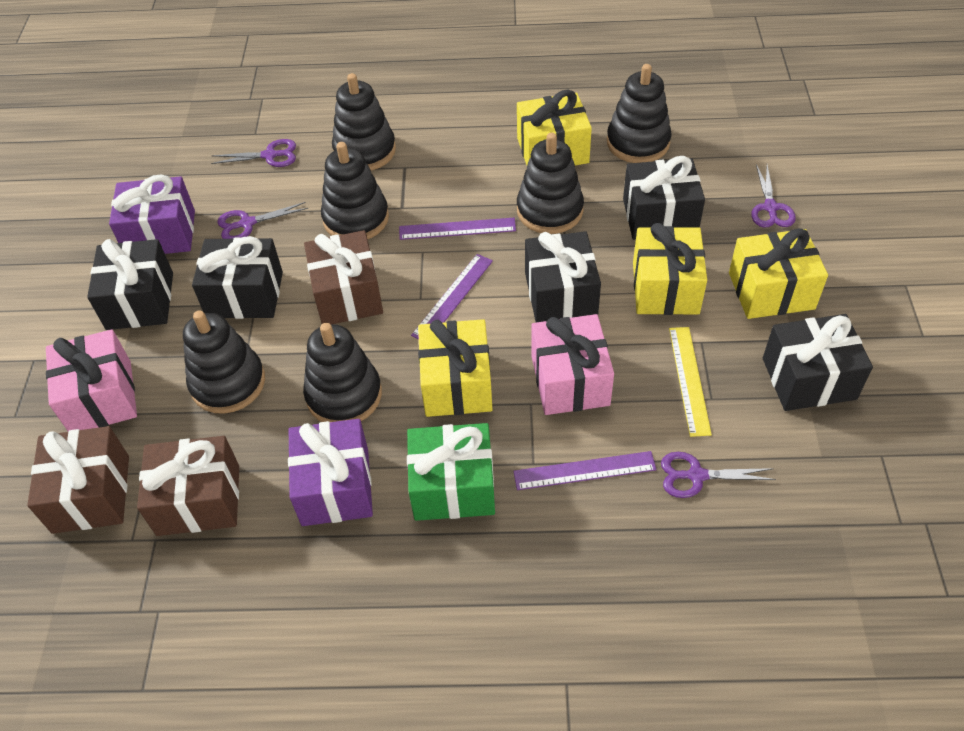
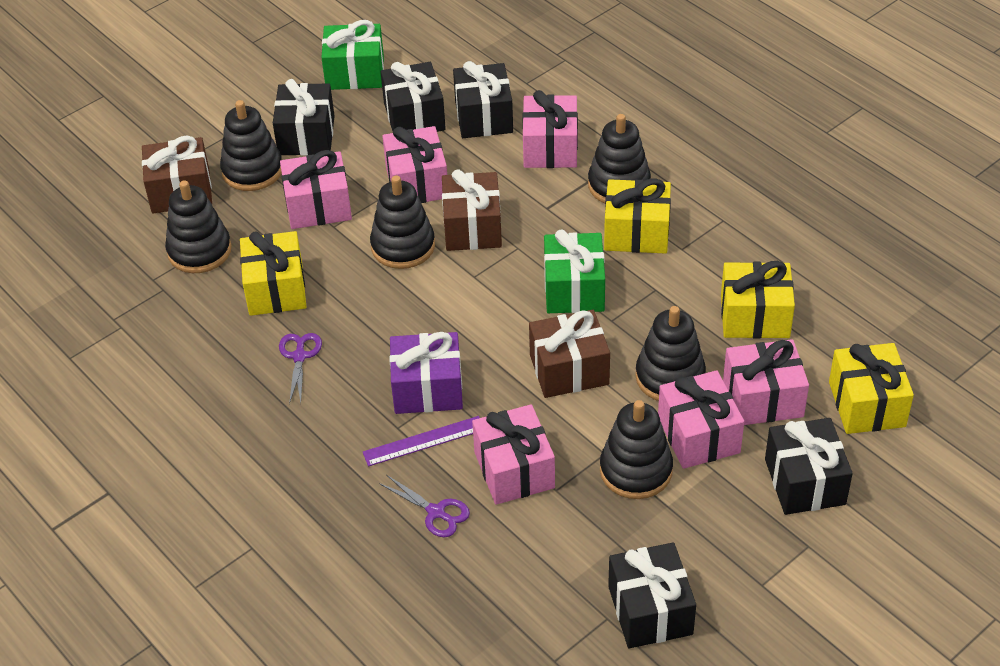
green gift: [407,423,495,521] = 1 -> [321,20,384,90] [544,230,605,313] = 2
pink gift: [46,329,137,432] [532,314,614,415] = 2 -> [280,150,352,229] [382,126,447,203] [472,404,555,505] [522,90,578,168] [658,370,744,469] [723,339,809,425] = 6
purple gift: [109,174,195,254] [288,419,373,526] = 2 -> [389,332,463,414] = 1
purple ruler: [399,218,516,240] [411,254,493,339] [513,451,657,490] = 3 -> [363,416,480,467] = 1
purple scissors: [211,139,296,167] [217,202,308,239] [661,452,776,498] [751,164,796,228] = 4 -> [279,333,322,404] [379,475,470,537] = 2
yellow ruler: [669,327,712,437] = 1 -> none = 0

